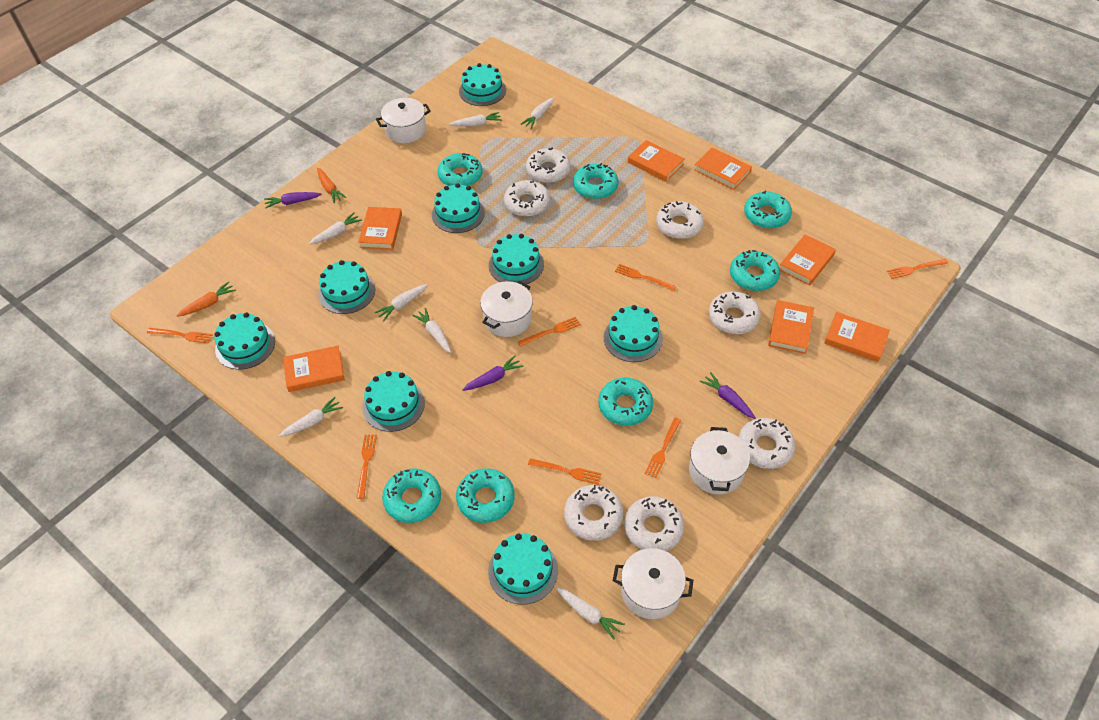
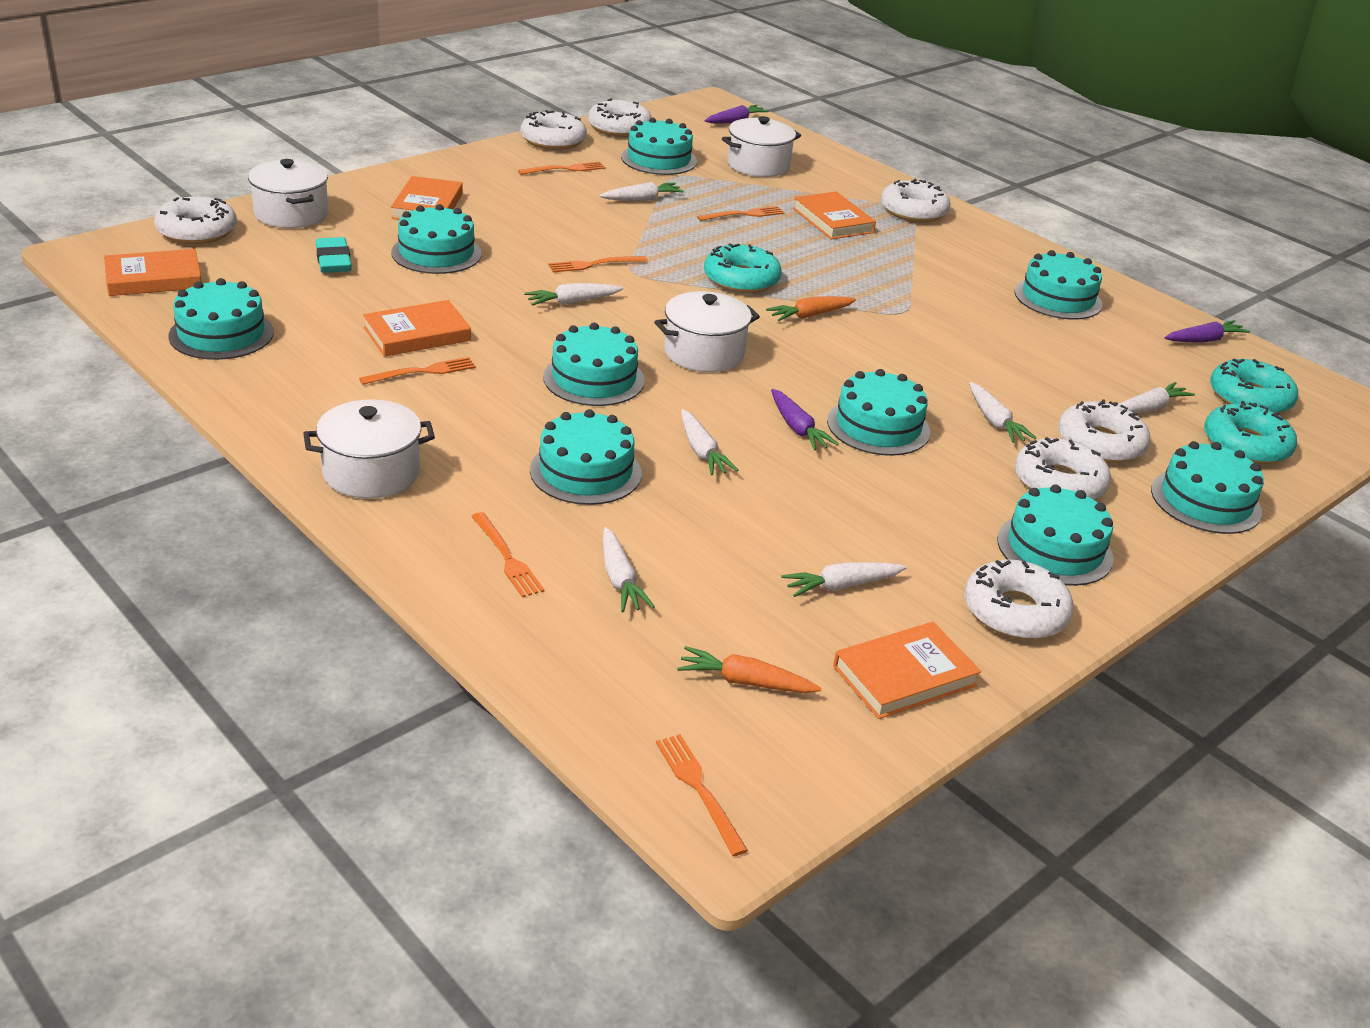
orange book: [283,346,345,392] [358,207,402,250] [628,140,684,182] [694,148,752,190] [768,300,814,354] [780,234,836,286] [824,312,890,362] = 7 -> [104,249,202,296] [363,300,471,357] [391,176,463,220] [793,191,876,239] [833,622,981,719] = 5
orange fork: [147,328,213,344] [357,434,377,499] [518,317,581,347] [528,458,602,485] [615,264,676,291] [645,418,681,478] [887,259,948,279] = 7 -> [359,357,476,385] [471,512,545,598] [518,162,605,175] [548,256,648,272] [656,734,748,856] [697,206,785,221] = 6
turquoise cake: [214,312,275,370] [318,260,375,314] [362,371,425,432] [432,183,485,233] [459,63,506,106] [488,533,558,605] [489,234,544,284] [604,305,663,362] = 8 -> [168,278,274,360] [391,204,482,274] [530,409,642,505] [543,323,645,406] [621,117,697,175] [827,369,930,456] [997,484,1114,586] [1014,250,1102,320] [1151,441,1264,534] = 9
turquoise donut: [382,469,441,523] [437,153,483,186] [456,468,515,523] [573,163,618,199] [598,378,653,426] [730,250,780,291] [744,191,792,229] = 7 -> [704,243,782,293] [1204,401,1297,464] [1210,358,1298,413] = 3
turquoise eraser: none = 0 -> [316,237,352,273] = 1

